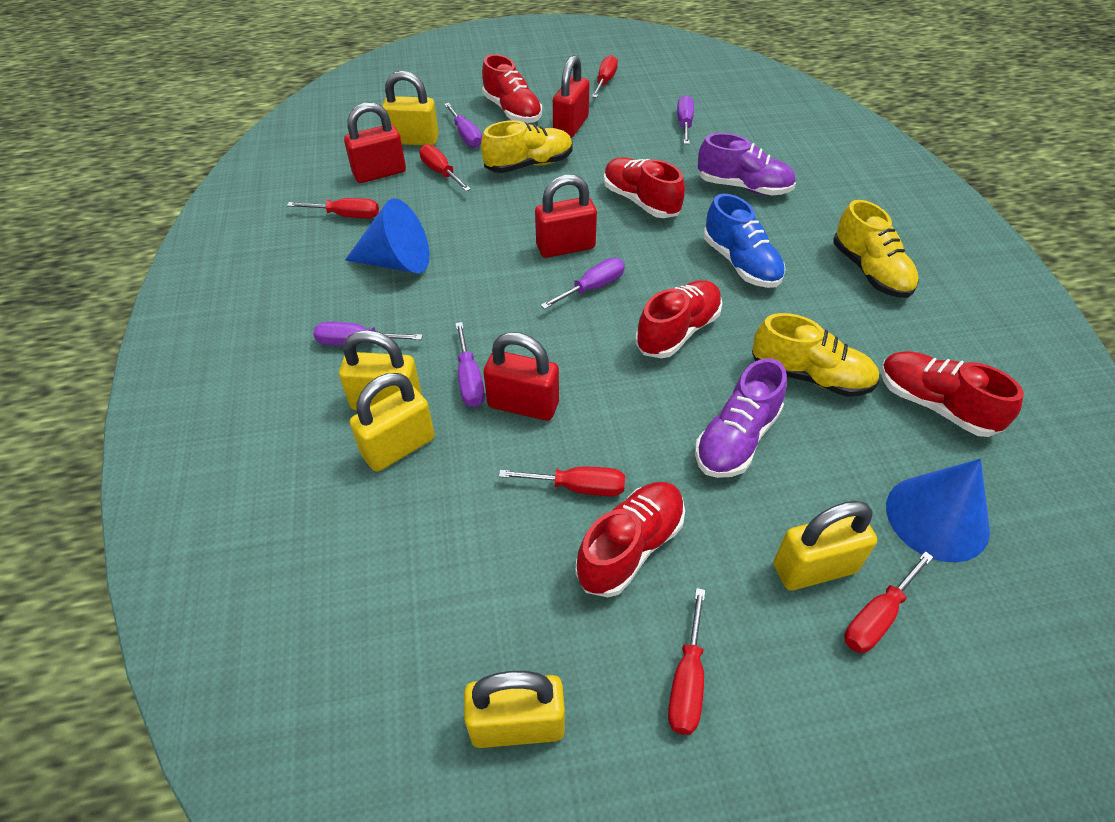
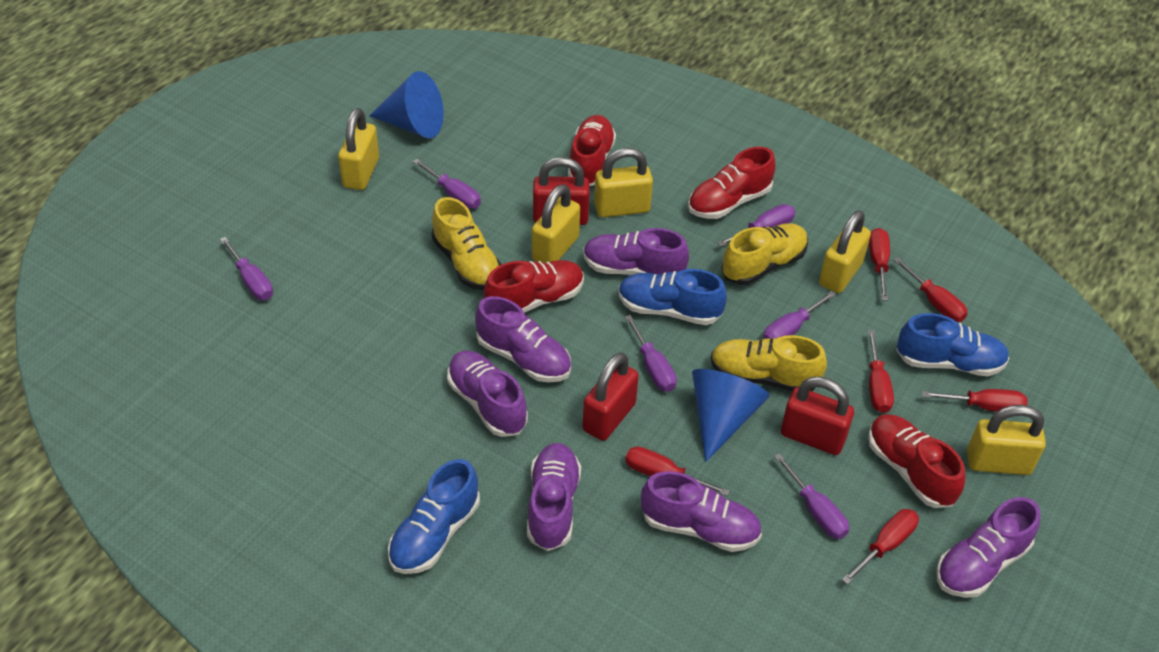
blue shoe: [704,194,785,288] = 1 -> [388,459,480,574] [618,269,727,325] [896,313,1009,376] = 3
purple screwdriver: [313,322,423,346] [444,103,482,148] [455,322,485,407] [540,258,625,309] [677,95,694,144] = 5 -> [220,237,273,300] [413,159,481,209] [625,315,677,392] [717,204,795,247] [763,291,836,339] [774,453,849,539] = 6
purple shoe: [695,358,787,478] [697,133,796,195] = 2 -> [447,351,528,437] [475,296,571,382] [527,443,581,551] [583,228,689,275] [641,471,762,552] [936,497,1040,598] = 6
red padlock: [344,102,406,183] [483,332,559,421] [535,175,597,258] [553,55,590,138] = 4 -> [533,157,590,225] [582,352,639,441] [781,376,854,455] = 3
red shoe: [482,54,542,123] [575,482,685,597] [603,158,685,218] [635,280,722,358] [881,351,1024,437] = 5 -> [484,260,584,313] [568,115,616,186] [688,147,776,219] [868,414,965,508] = 4

